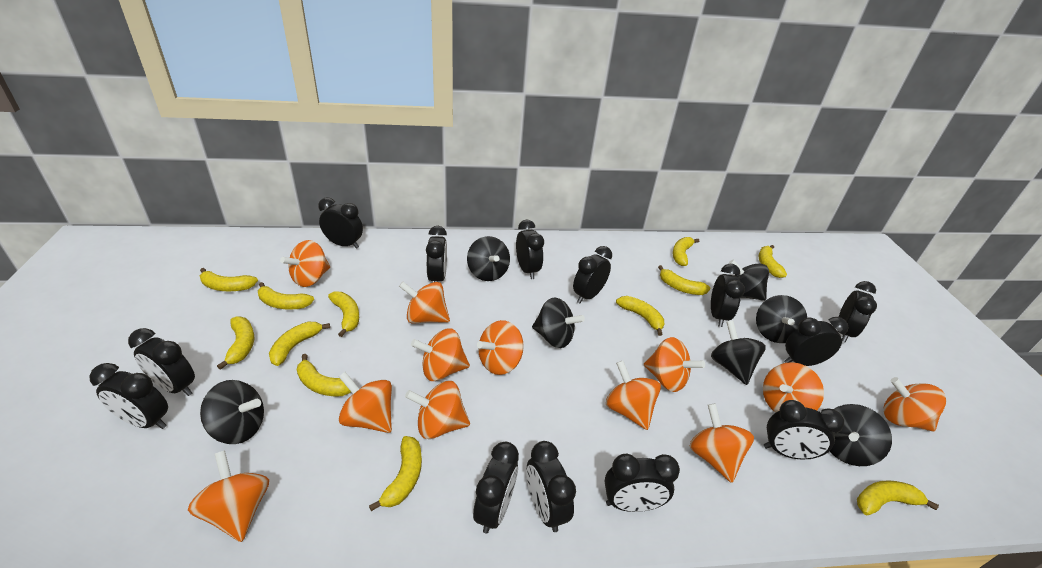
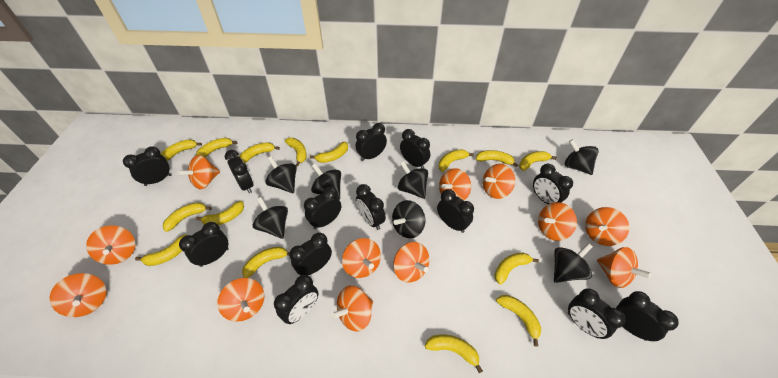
yellow banana: [200,268,258,291] [217,317,254,370] [258,282,314,310] [269,322,330,366] [296,354,351,396] [328,292,359,337] [369,436,422,511] [616,296,664,336] [658,265,711,295] [673,237,699,266] [759,245,787,278] [857,480,939,515] = 12 -> [135,234,187,266] [161,139,202,161] [163,202,212,232] [196,138,237,158] [196,201,244,225] [239,142,280,163] [242,247,290,278] [285,138,307,167] [310,141,348,163] [425,334,483,373] [438,149,474,172] [476,150,518,167] [494,253,539,285] [496,295,541,347] [519,151,557,171] = 15

